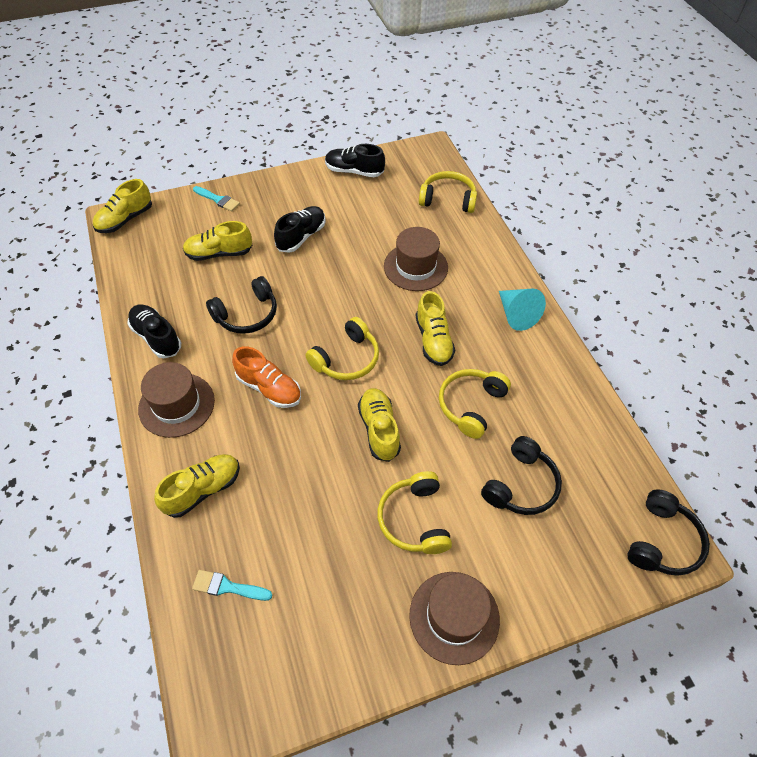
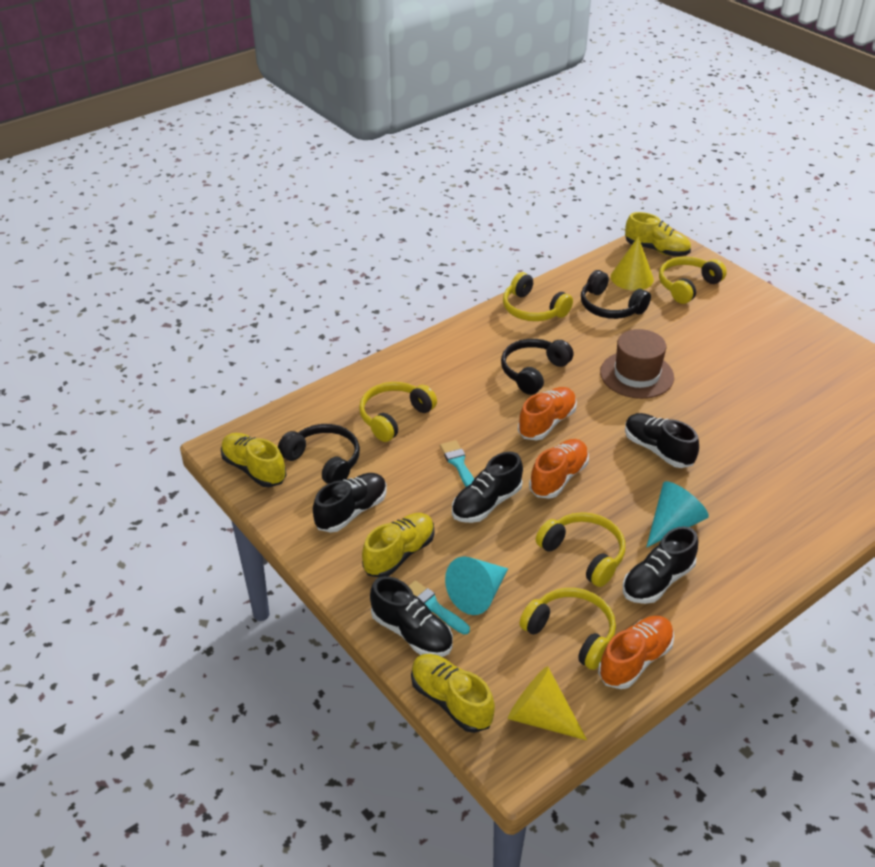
black shoe: [127,304,181,358] [274,206,326,253] [325,144,385,177] = 3 -> [313,473,387,533] [370,576,453,657] [452,452,523,523] [623,526,698,604] [625,413,699,468] = 5
brown hat: [138,362,215,438] [384,227,448,291] [409,572,500,665] = 3 -> [600,329,674,399] = 1
orange shoe: [232,346,301,408] = 1 -> [518,387,577,440] [529,439,589,499] [598,616,674,689] = 3
turquoise cone: [499,289,546,331] = 1 -> [445,557,508,615] [646,481,709,547] = 2
yellow cone: none = 0 -> [508,666,587,740] [611,237,654,291] = 2
yellow headphones: [305,317,379,380] [377,471,452,554] [419,171,477,213] [439,369,511,439] = 4 -> [359,382,437,442] [503,272,573,321] [519,588,616,670] [536,512,625,587] [659,256,727,304] = 5
yellow shoe: [93,179,152,233] [154,454,240,518] [183,221,252,261] [358,388,401,462] [416,291,455,366] = 5 -> [221,433,286,487] [362,513,434,577] [411,654,495,733] [625,212,691,256] = 4

